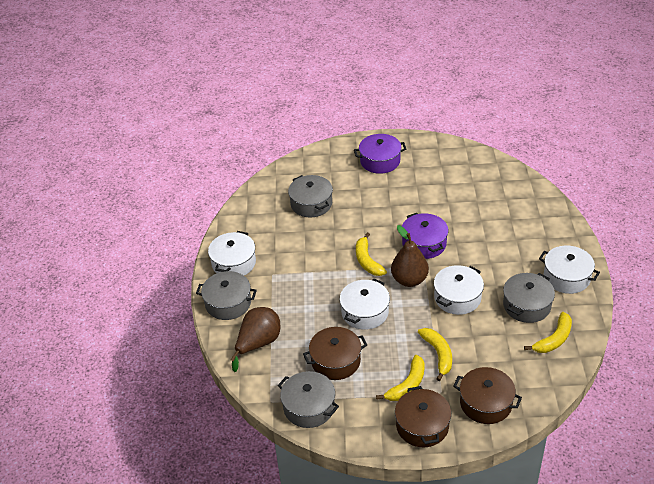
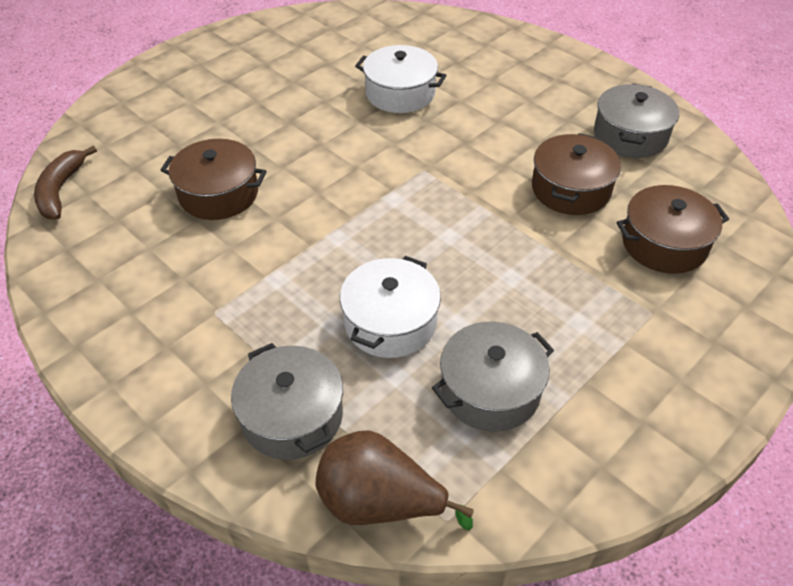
brown banana: none = 0 -> [34,145,97,220] = 1
brown pear: [231,307,280,372] [391,225,429,287] = 2 -> [315,430,474,530] = 1
grey pot: [196,271,257,320] [278,371,339,428] [288,175,333,217] [503,273,555,323] = 4 -> [231,343,343,460] [432,321,554,432] [594,84,679,158] = 3
purple pot: [354,134,406,174] [402,213,448,259] = 2 -> none = 0
white pot: [208,231,256,275] [340,279,390,330] [434,265,484,315] [539,246,600,294] = 4 -> [340,256,441,358] [355,45,447,113] = 2
yellow banana: [356,233,387,276] [376,355,425,401] [418,328,452,381] [524,312,572,353] = 4 -> none = 0

